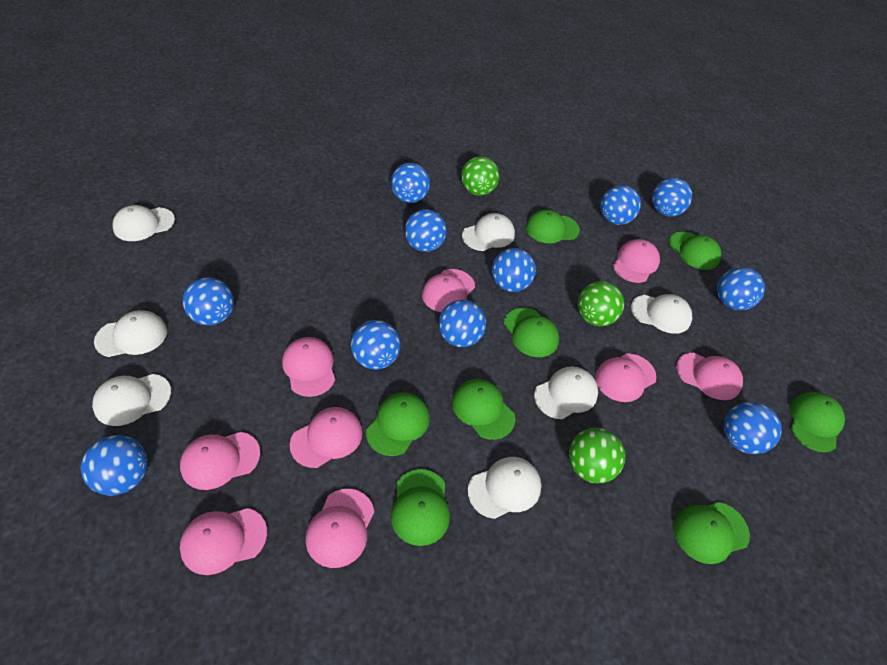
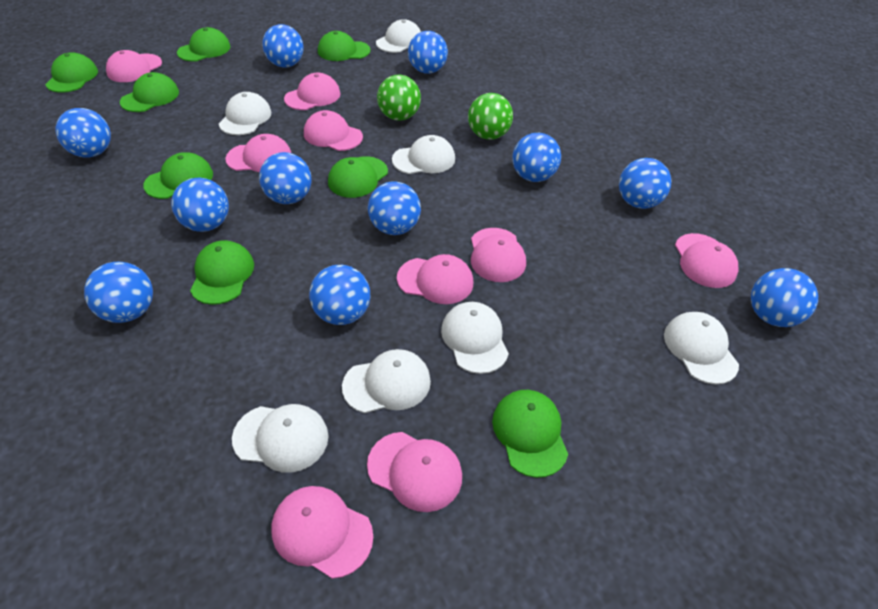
green ball: [461,156,499,196] [569,428,625,484] [578,281,624,326] = 3 -> [377,75,421,121] [468,93,513,140] = 2

